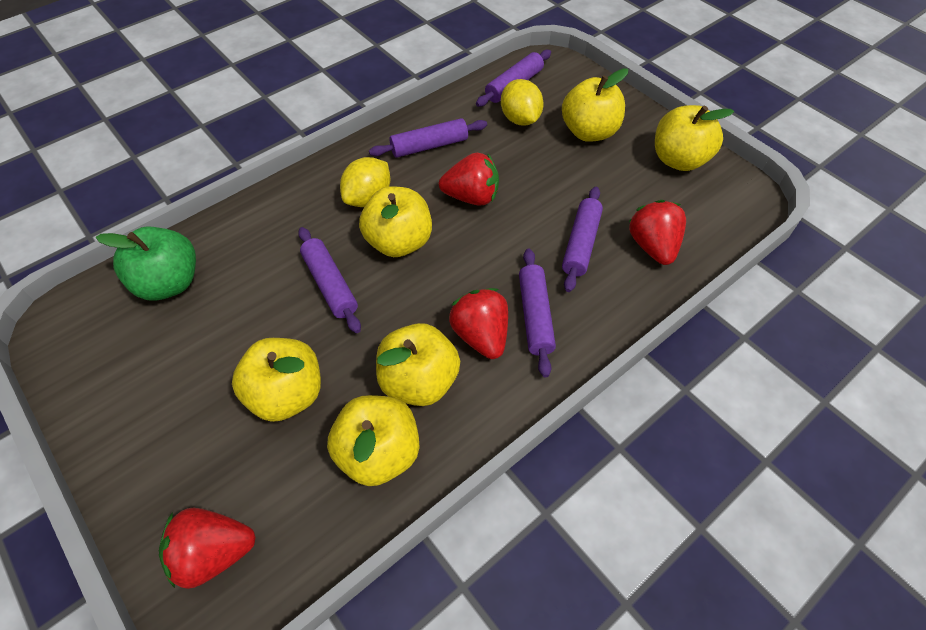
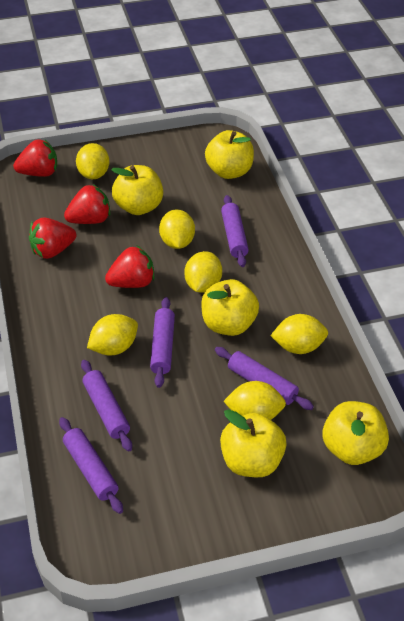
green apple: [96,227,196,300] = 1 -> none = 0
yellow apple: [232,338,321,422] [327,395,419,486] [359,186,432,257] [376,323,460,406] [562,68,628,142] [655,105,734,171] = 6 -> [111,165,163,215] [201,279,259,336] [205,130,254,179] [220,409,287,477] [323,401,389,465] = 5
yellow lemon: [340,157,390,207] [501,79,544,126] = 2 -> [76,143,110,179] [87,314,138,355] [159,209,195,249] [184,251,222,293] [224,381,286,420] [270,314,328,354] = 6

